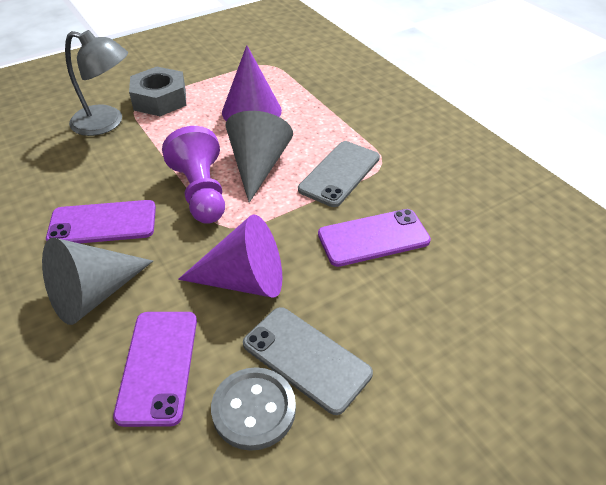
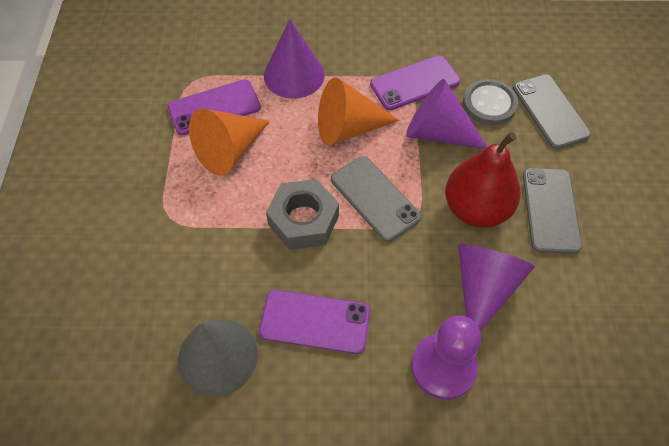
grey cone: [42,237,153,325] [226,111,293,203] = 2 -> [178,319,258,396] = 1
grey lamp: [65,30,128,136] = 1 -> none = 0
grey phone: [243,307,373,415] [298,141,380,207] = 2 -> [331,156,421,242] [513,74,591,149] [523,168,582,254] = 3
orange cone: none = 0 -> [189,108,270,176] [318,77,400,145] = 2
purple cone: [178,214,282,298] [222,45,282,121] = 2 -> [264,19,325,99] [406,79,488,149] [458,244,535,331] = 3
red pear: none = 0 -> [445,132,520,228] = 1

